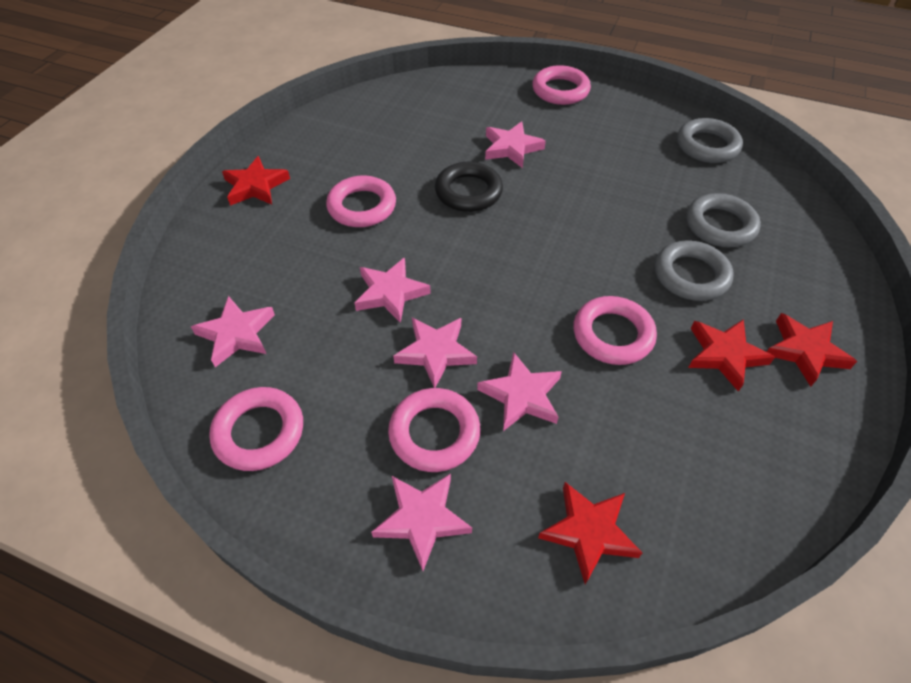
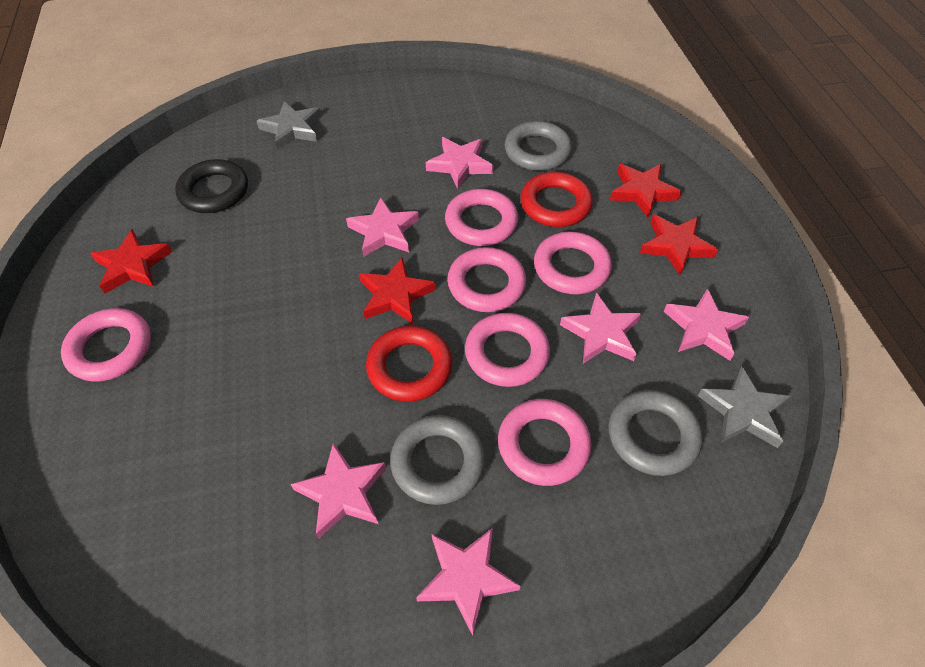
grey star: none = 0 -> [257,101,321,150] [698,365,791,448] = 2
pink ring: [209,387,303,471] [326,176,396,227] [388,388,480,472] [532,65,591,105] [573,296,657,365] = 5 -> [61,308,151,382] [445,189,518,246] [447,247,526,312] [465,313,550,387] [498,399,591,486] [534,232,612,294] = 6
red ring: none = 0 -> [366,326,452,402] [520,172,593,227] = 2

